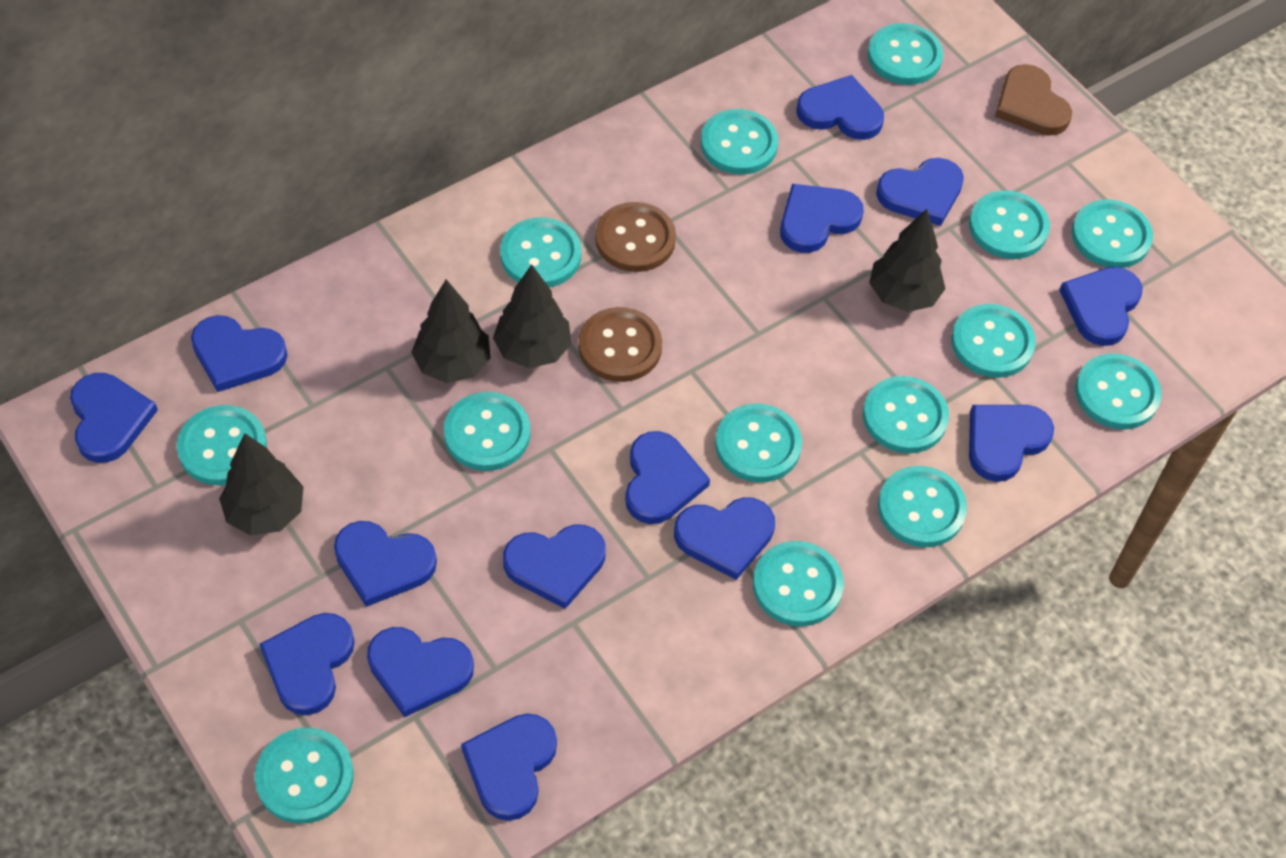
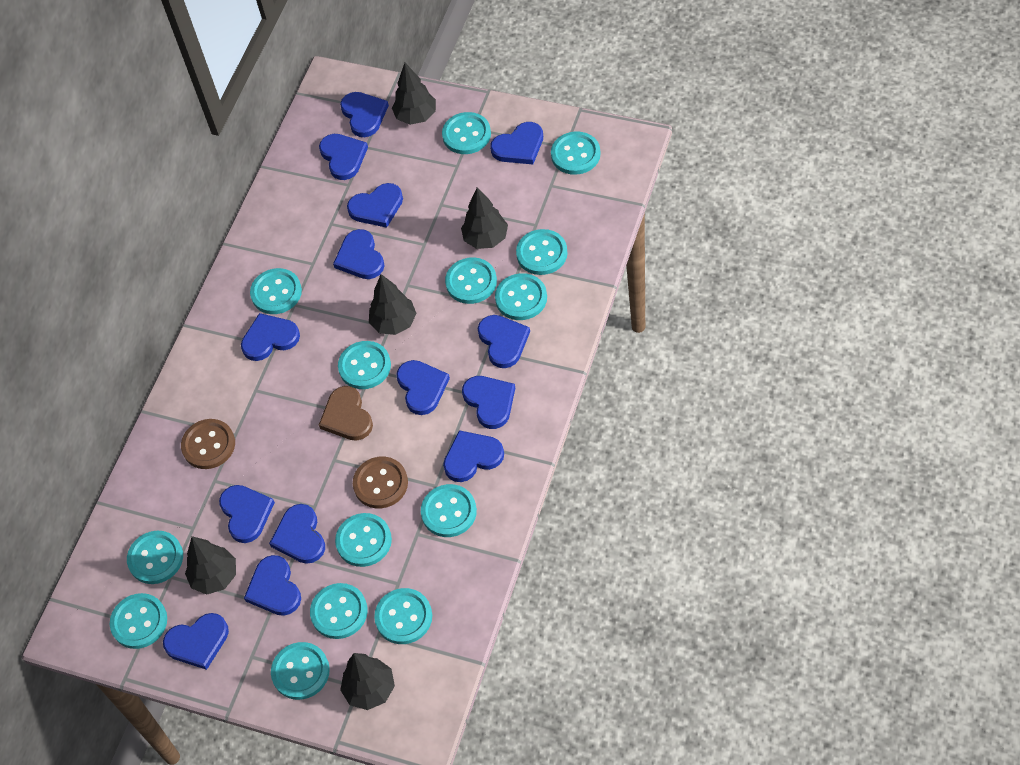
black tree: [219,433,304,536] [411,279,491,383] [493,264,571,368] [869,209,946,312] = 4 -> [185,536,236,594] [340,653,395,710] [369,274,416,335] [392,63,436,125] [461,187,508,249] = 5

